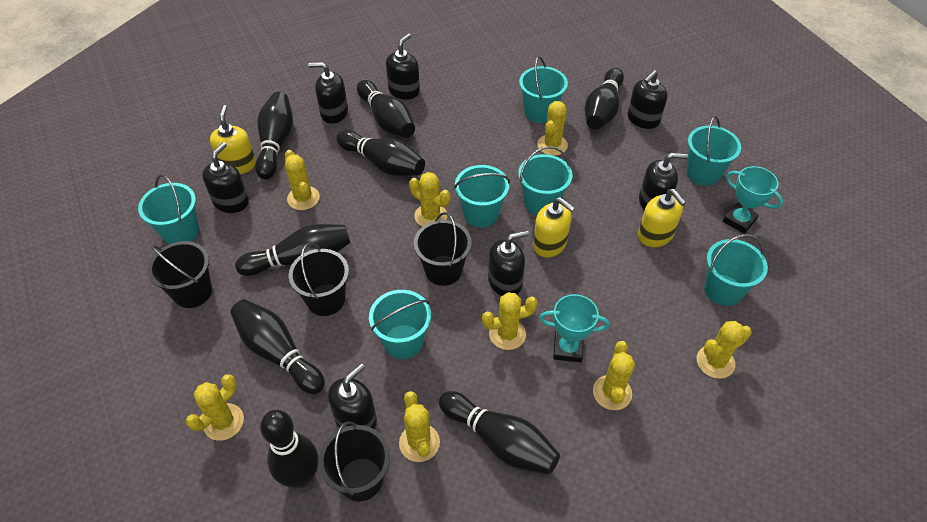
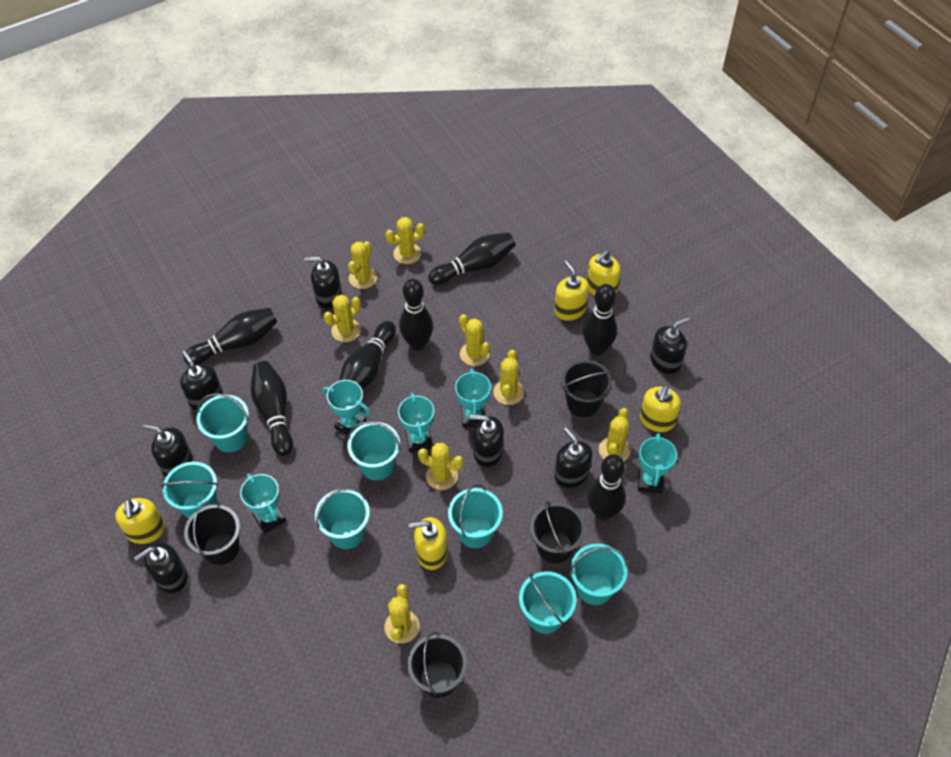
black bowling pin: [230,299,325,394] [235,224,351,276] [255,92,293,180] [260,410,318,488] [337,130,425,176] [357,80,415,138] [439,391,560,475] [585,68,624,130] = 8 -> [184,308,278,365] [251,361,293,456] [339,321,396,390] [399,279,433,350] [428,232,515,285] [583,284,617,355] [587,454,626,521] = 7
turquoise trophy: [539,294,609,363] [723,166,783,234] = 2 -> [240,474,286,533] [322,380,371,435] [398,392,434,452] [455,369,491,428] [638,433,677,494] = 5
yellow soap dispenser: [210,105,256,174] [533,197,575,257] [638,189,686,247] = 3 -> [115,498,165,544] [409,517,448,570] [554,261,589,321] [587,250,621,296] [640,385,681,432] = 5

